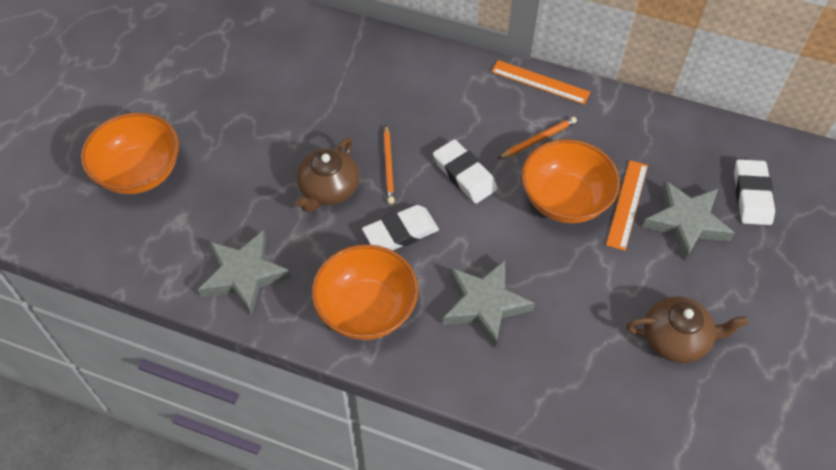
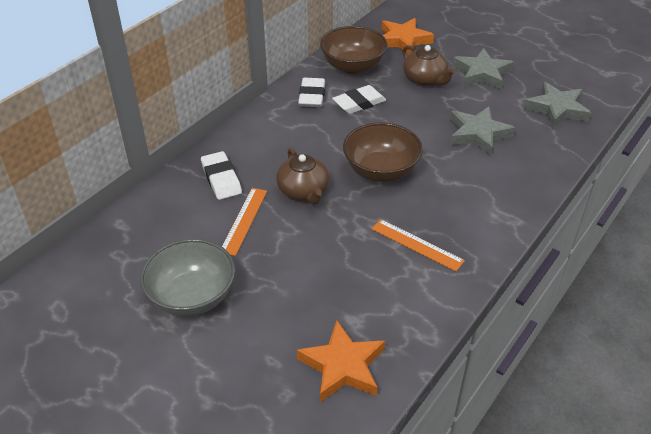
brown bowl: none = 0 -> [320,26,387,74] [343,122,423,182] = 2
grey bowl: none = 0 -> [140,239,235,316] = 1
orange bowl: [81,113,179,194] [312,244,418,340] [521,139,620,223] = 3 -> none = 0
orange pencil: [383,125,395,204] [498,117,577,159] = 2 -> none = 0
orange star: none = 0 -> [297,320,385,402] [382,18,434,55] = 2

